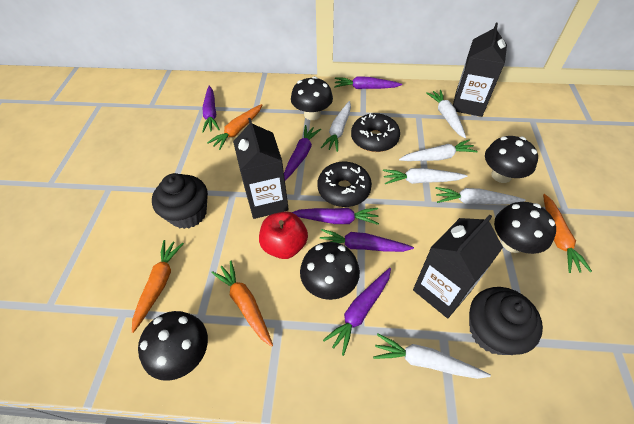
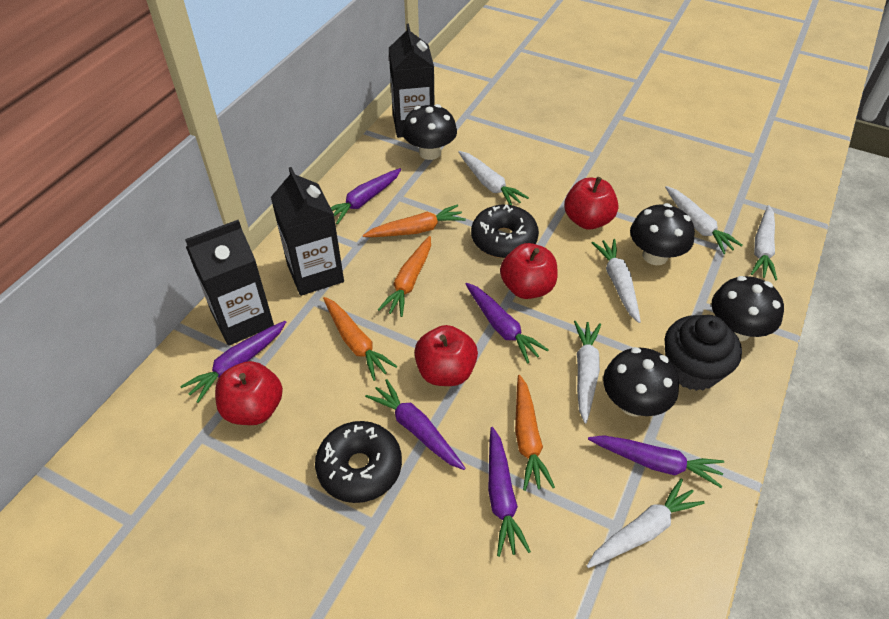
black cupcake: [152,173,208,229] [469,287,543,355] = 2 -> [665,315,742,391] = 1
black mushroom: [138,311,208,381] [291,76,333,120] [300,242,360,300] [485,136,538,183] [494,202,556,254] = 5 -> [402,104,457,160] [603,347,679,417] [630,203,695,265] [712,276,784,341] = 4
red apple: [259,212,308,259] = 1 -> [215,361,283,425] [414,325,478,386] [500,243,558,299] [564,177,618,230] = 4

